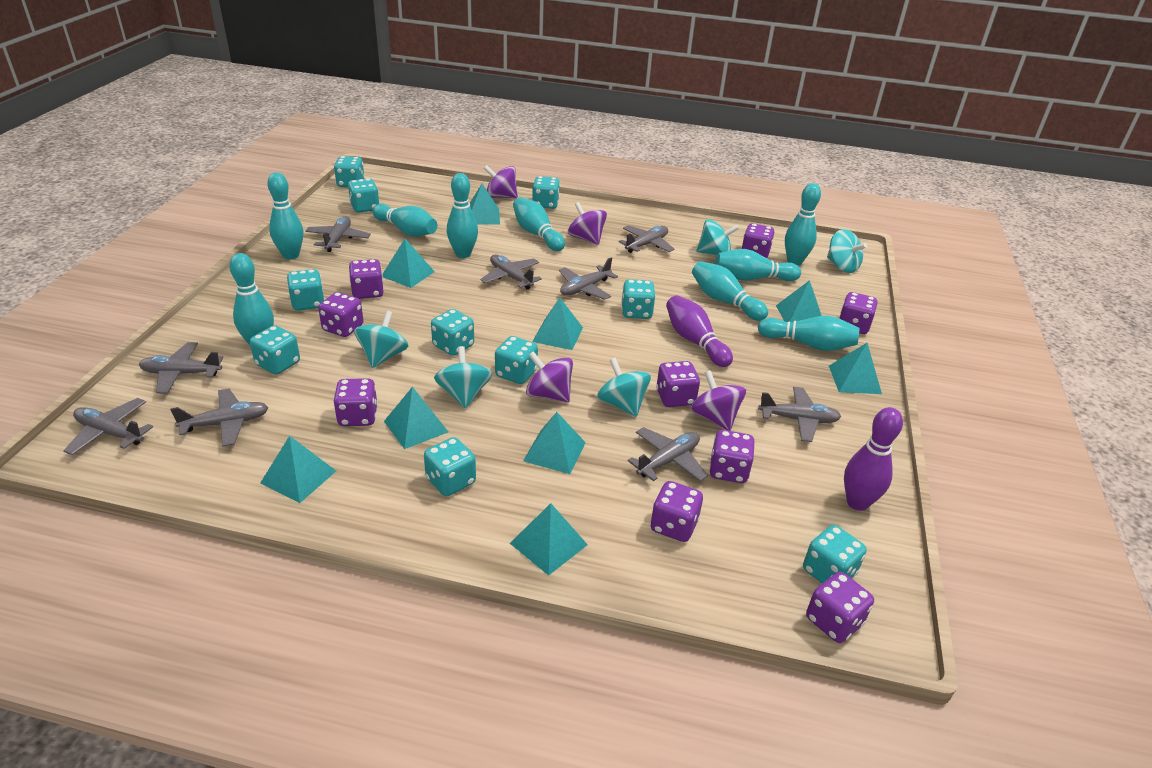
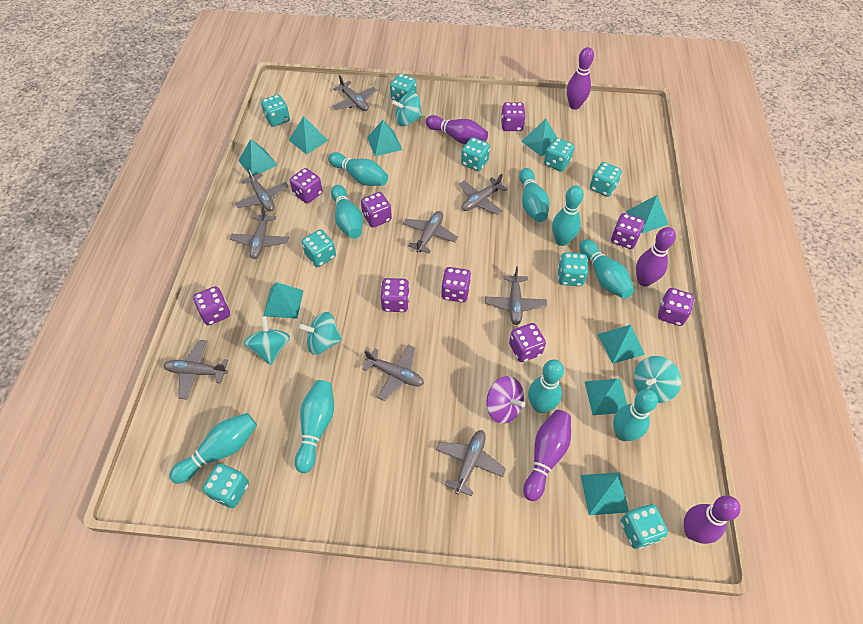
purple bowling pin: [666,295,733,367] [844,407,903,511] = 2 -> [426,115,488,144] [523,410,571,501] [567,47,594,109] [636,227,676,286] [684,495,741,544] = 5
purple spinning top: [484,165,518,198] [526,351,573,403] [568,202,607,245] [690,370,746,431] = 4 -> [487,376,525,424] = 1
turquoise dice: [250,325,300,375] [287,269,325,311] [334,156,365,187] [348,178,380,213] [424,437,476,496] [431,309,474,356] [495,336,538,384] [532,176,560,209] [621,279,655,319] [803,525,867,583] = 10 -> [202,464,249,508] [261,94,290,127] [302,229,336,267] [390,74,417,102] [461,137,490,171] [544,138,574,171] [558,252,588,286] [590,162,622,197] [621,504,668,549] = 9
turquoise spinning top: [354,311,408,368] [434,346,492,409] [597,358,651,417] [696,219,739,256] [827,229,867,273] = 5 -> [244,316,290,365] [299,312,342,355] [392,92,422,126] [634,356,681,403] = 4

